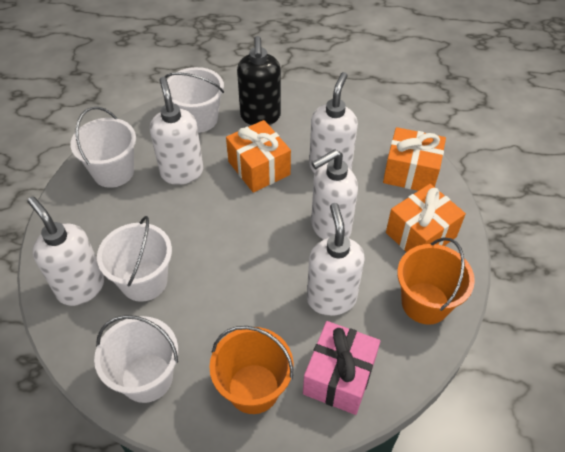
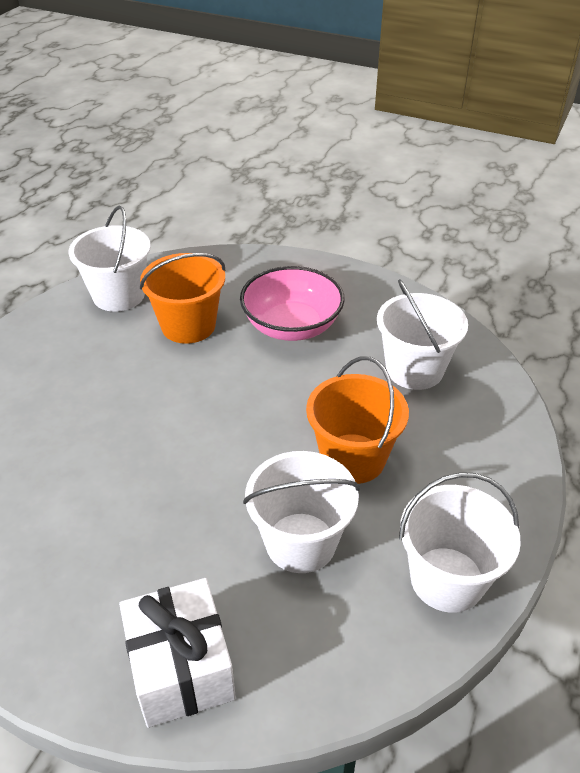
black soap dispenser: [237,36,281,125] = 1 -> none = 0
orange gift: [226,120,291,193] [383,127,446,191] [386,184,466,252] = 3 -> none = 0
pink bowl: none = 0 -> [240,266,345,341] = 1
pink gift: [303,321,381,415] = 1 -> none = 0
white gift: none = 0 -> [119,578,236,728] = 1
white soap dispenser: [27,196,104,306] [150,77,203,185] [307,203,365,316] [309,72,358,173] [311,149,358,240] = 5 -> none = 0

